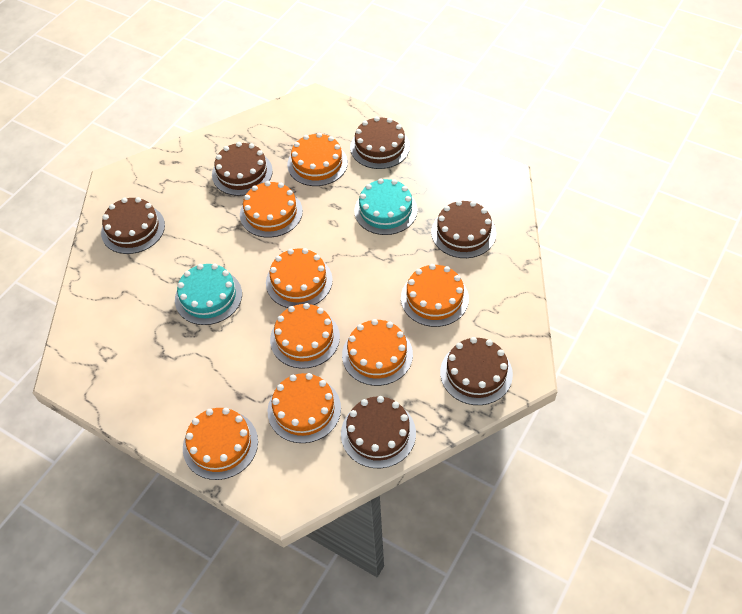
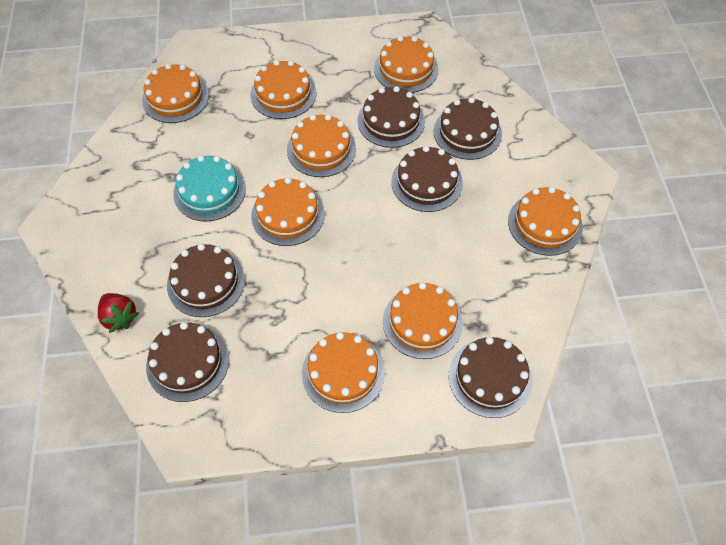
red strawberry: none = 0 -> [98,293,139,333] = 1
turquoise cake: [175,263,242,325] [354,178,418,235] = 2 -> [173,155,246,221] = 1

